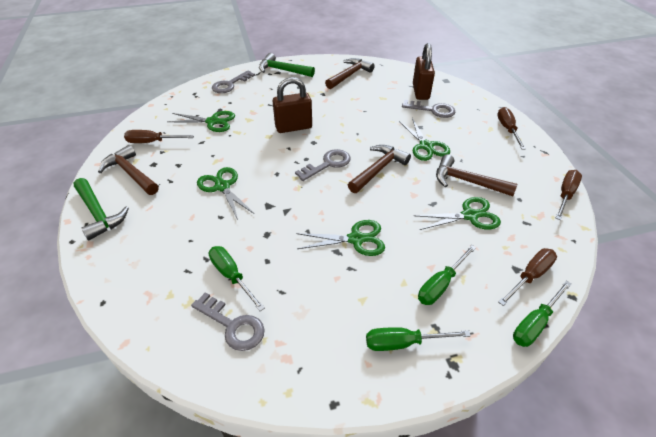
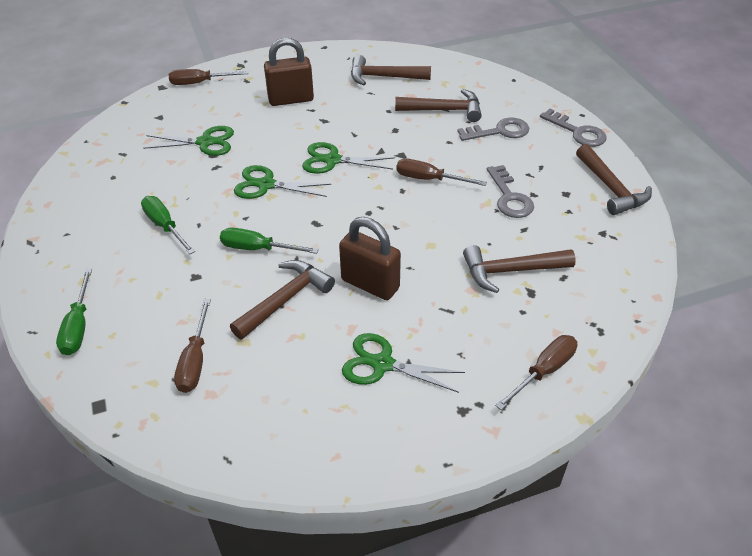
brown hammer: [98,145,159,195] [325,58,375,89] [348,145,411,193] [436,154,517,196] = 4 -> [230,260,335,339] [351,55,431,85] [395,89,482,122] [463,245,576,293] [576,144,652,215] = 5
green hammer: [74,178,129,241] [259,53,315,77] = 2 -> none = 0
green scissors: [168,111,235,132] [197,167,255,220] [297,220,385,256] [399,118,450,161] [414,197,501,230] = 5 -> [143,126,234,156] [234,165,331,199] [302,142,395,174] [342,333,465,393] = 4
green screwdriver: [209,246,265,311] [366,327,471,351] [418,245,476,305] [513,281,572,347] = 4 -> [56,269,92,356] [141,196,195,254] [220,227,319,254] = 3
grey key: [191,292,265,351] [212,70,255,93] [295,149,351,181] [402,100,455,118] = 4 -> [457,118,529,141] [487,165,534,218] [540,109,607,147] = 3

